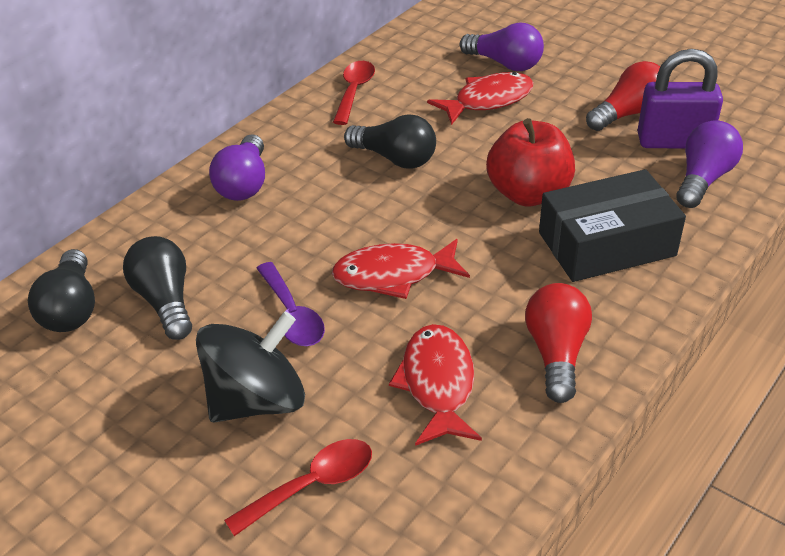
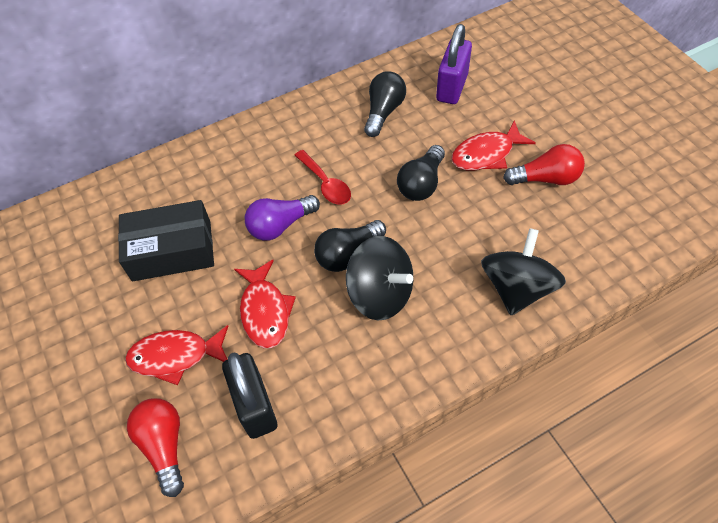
black padlock: none = 0 -> [222,353,277,439] = 1
black spinning top: [196,312,305,423] = 1 -> [346,236,413,320] [481,228,566,315] = 2
purple light bulb: [209,134,265,201] [460,22,544,71] [676,120,743,208] = 3 -> [245,195,320,241] = 1
purple spoon: [256,262,325,346] = 1 -> none = 0
red apple: [486,118,575,206] = 1 -> none = 0
red spoon: [224,439,372,536] [333,61,375,125] = 2 -> [294,150,351,205] = 1

